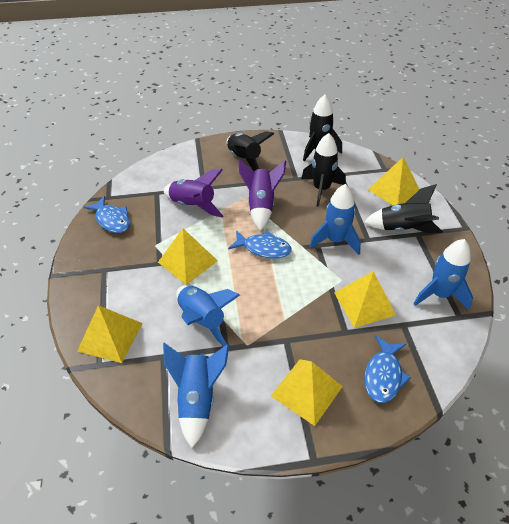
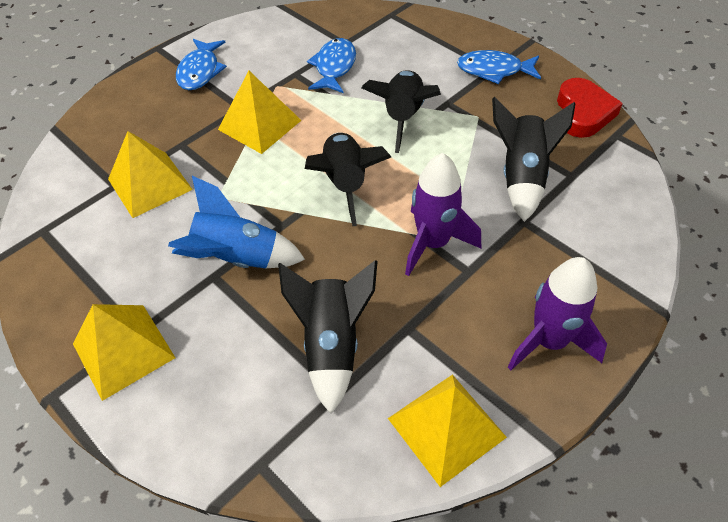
blue rocket: [163,343,229,448] [176,285,240,347] [309,184,361,255] [414,239,473,310] = 4 -> [168,176,305,269] = 1
red heart: none = 0 -> [557,78,623,138] = 1
yellow pyramid: [77,305,143,363] [158,229,218,285] [271,359,343,426] [334,271,396,328] [368,157,420,205] = 5 -> [73,304,175,401] [108,131,193,218] [218,71,301,154] [388,374,507,487] = 4

